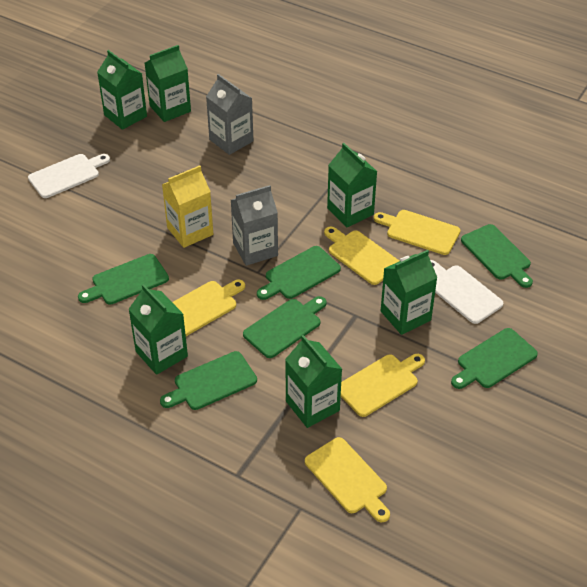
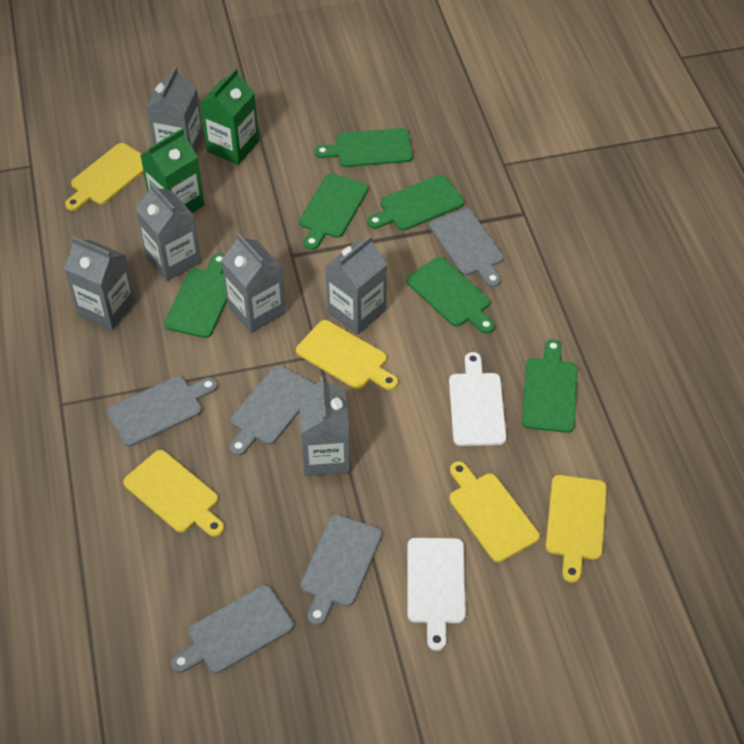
green carton: [97,50,147,130] [129,284,188,375] [145,45,191,122] [285,335,342,428] [327,143,377,227] [381,250,437,335] = 6 -> [140,129,205,213] [200,68,259,165] = 2
grey carton: [206,74,253,155] [231,185,278,266] = 2 -> [64,237,136,330] [136,182,201,281] [146,67,204,153] [221,233,286,333] [298,376,350,476] [325,236,387,334] = 6
grey cutting board: none = 0 -> [107,376,218,447] [171,585,294,673] [229,365,315,456] [300,515,382,626] [429,208,504,287] = 5
yellow carton: [162,165,213,248] = 1 -> none = 0

